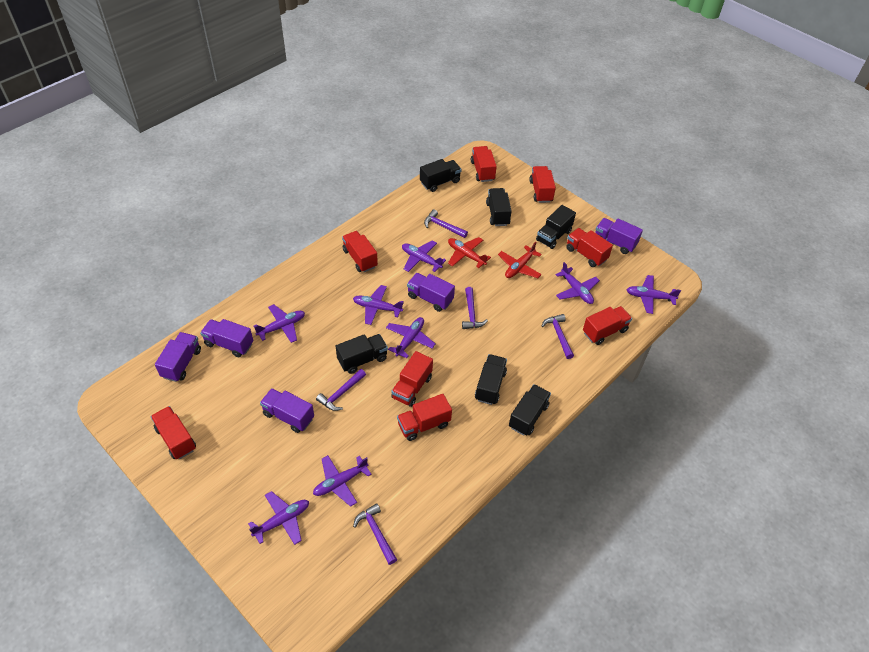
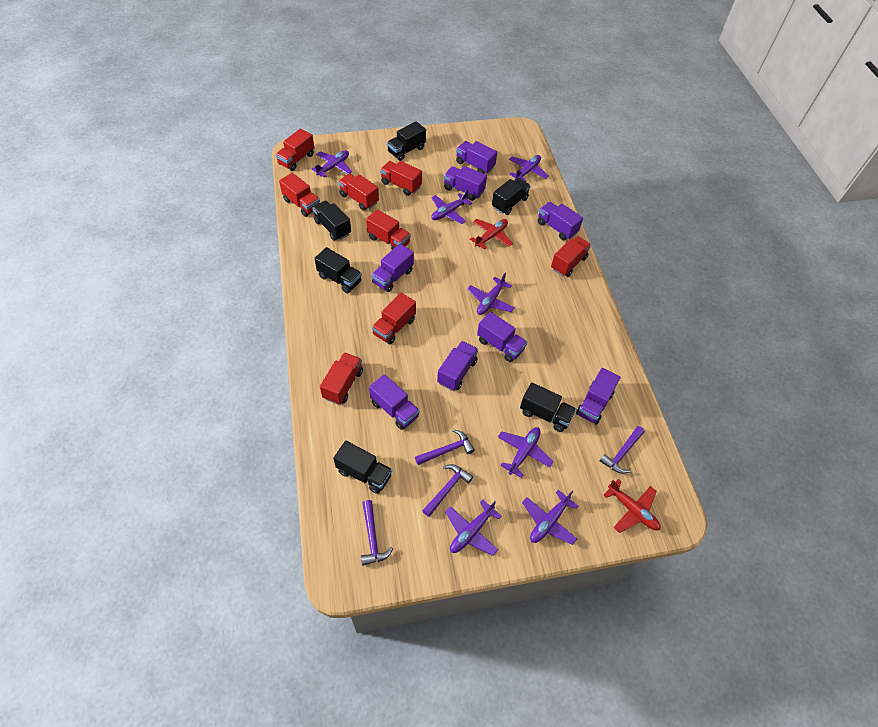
purple hammer: [316,369,366,411] [353,503,397,565] [424,209,468,238] [462,287,488,329] [542,314,574,359] = 5 -> [361,500,393,566] [415,429,475,465] [422,464,473,517] [600,426,645,474] = 4
purple plane: [248,491,309,545] [253,304,305,343] [313,455,372,507] [353,285,404,325] [386,317,435,358] [402,240,446,272] [555,262,600,304] [627,275,681,314] = 8 -> [312,150,352,178] [431,190,472,224] [445,500,502,556] [467,273,515,315] [498,427,553,478] [509,155,549,181] [522,490,578,545] = 7
purple truck: [155,332,201,382] [200,319,253,357] [260,388,314,433] [407,273,455,312] [595,218,643,254] = 5 -> [369,374,420,430] [371,244,414,292] [437,341,478,391] [444,166,487,201] [456,141,497,174] [477,312,527,362] [538,202,583,240] [576,368,621,424] = 8

